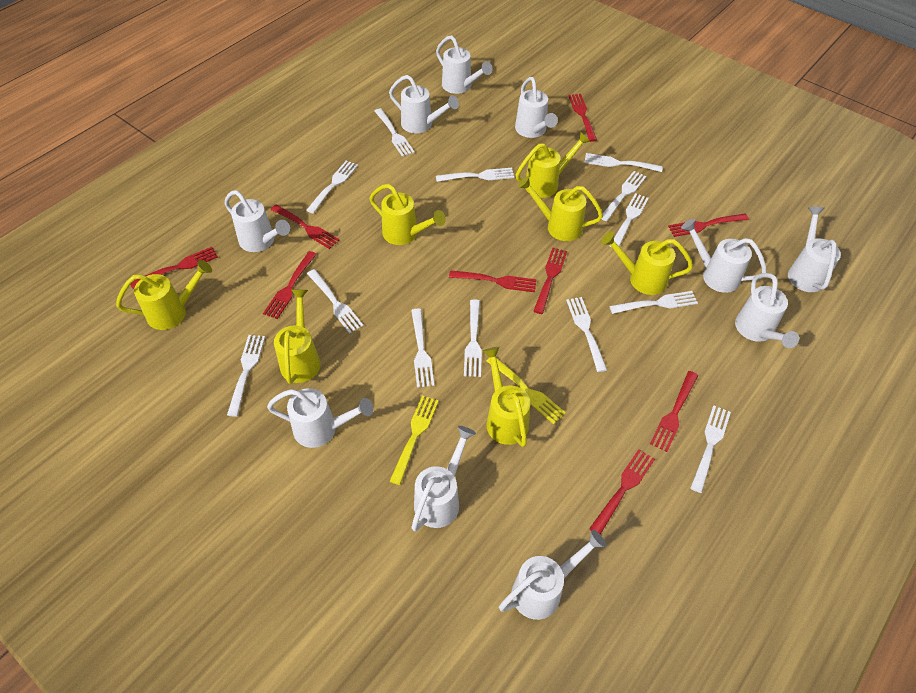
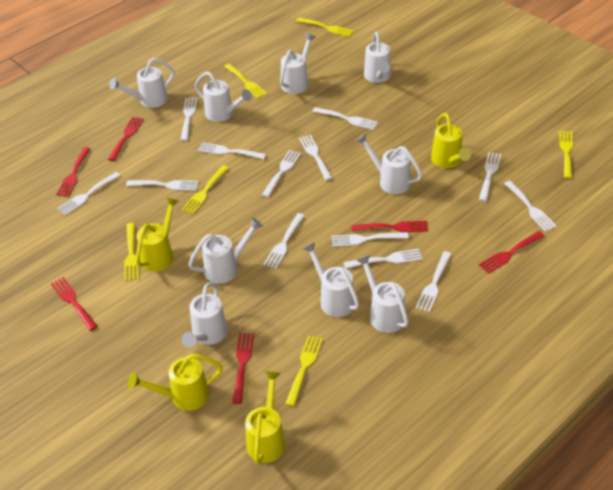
red fork: [130,247,218,289] [263,251,317,319] [271,205,339,249] [449,270,537,292] [534,248,567,314] [568,94,597,142] [589,449,655,534] [650,371,698,452] [668,214,749,237] = 9 -> [51,277,98,331] [56,147,90,197] [108,117,144,161] [232,333,254,404] [351,221,428,232] [479,231,544,274] = 6
white watering can: [225,190,290,252] [267,388,373,448] [389,75,459,133] [411,426,476,531] [436,35,493,94] [499,530,607,620] [515,77,558,138] [681,219,767,293] [735,273,799,348] [788,207,841,292] = 10 -> [109,58,174,108] [182,282,228,348] [188,217,263,283] [195,71,252,122] [280,33,315,94] [302,242,359,317] [356,133,422,194] [357,254,409,333] [364,31,391,83] = 9
yellow fork: [389,396,439,485] [487,358,566,424] = 2 -> [124,223,139,281] [182,165,229,214] [224,64,267,99] [285,335,323,406] [296,18,354,37] [559,131,573,179] = 6
yellow watering can: [116,260,212,330] [274,290,321,384] [370,184,446,245] [483,347,530,447] [516,132,591,198] [518,176,603,241] [601,231,693,295] = 7 -> [128,354,223,411] [136,197,178,271] [245,371,286,464] [431,113,471,168] = 4

